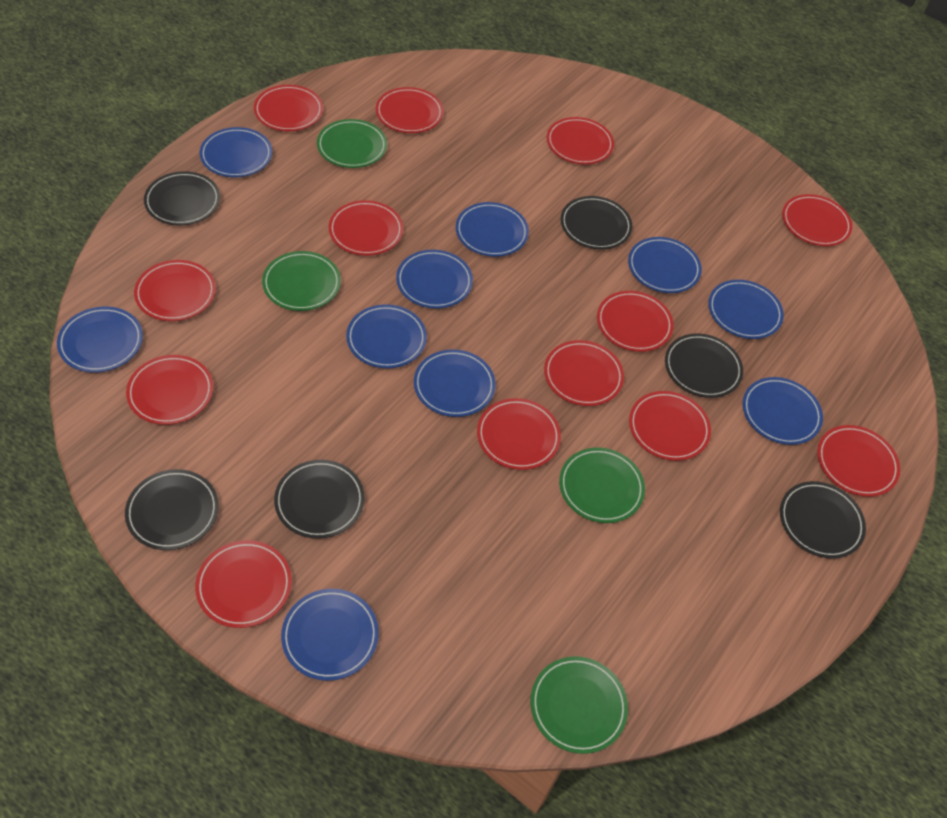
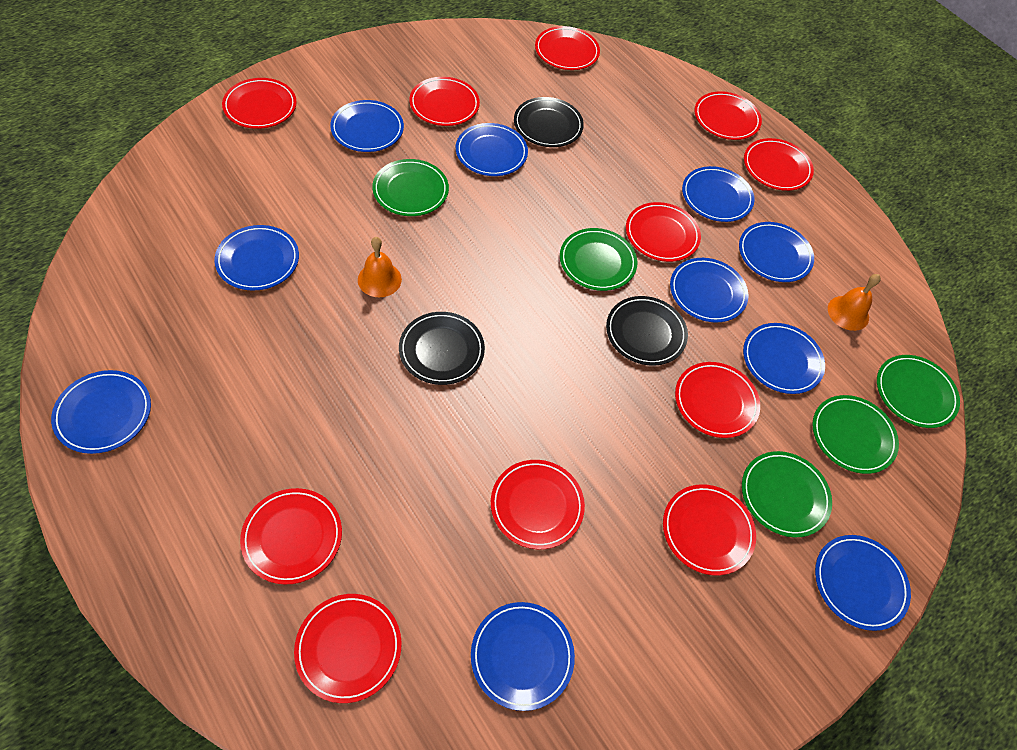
black plate: [125,469,219,550] [144,171,220,225] [274,460,365,539] [561,196,632,249] [665,333,743,398] [780,481,866,559] = 6 -> [399,312,485,385] [514,97,584,147] [606,296,688,366] = 3
green plate: [262,251,341,311] [317,119,387,168] [531,656,628,754] [559,448,645,523] = 4 -> [372,159,449,216] [560,228,637,291] [742,451,832,537] [812,395,899,474] [877,355,960,428] = 5
orange bell: none = 0 -> [358,237,402,297] [828,274,881,331] = 2
red plate: [126,355,213,425] [134,260,216,321] [195,540,292,628] [254,85,323,131] [329,200,403,256] [376,87,444,133] [477,398,561,470] [544,340,624,406] [547,117,614,165] [597,291,674,352] [629,391,711,461] [782,194,852,246] [817,425,900,497] = 13 -> [222,78,297,129] [240,488,342,585] [294,594,402,703] [409,77,480,126] [491,460,585,549] [535,26,600,70] [626,202,701,262] [663,484,756,576] [675,362,760,438] [694,91,762,140] [744,138,814,191] = 11

